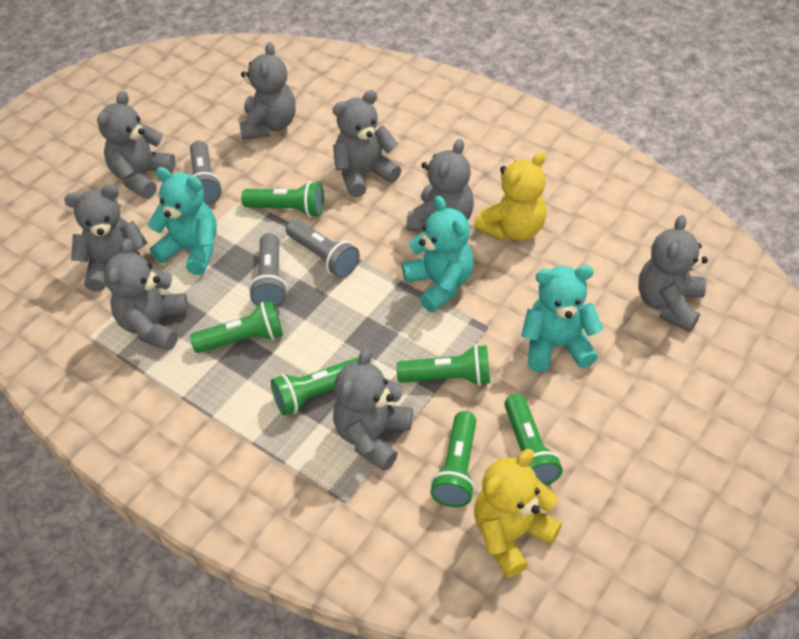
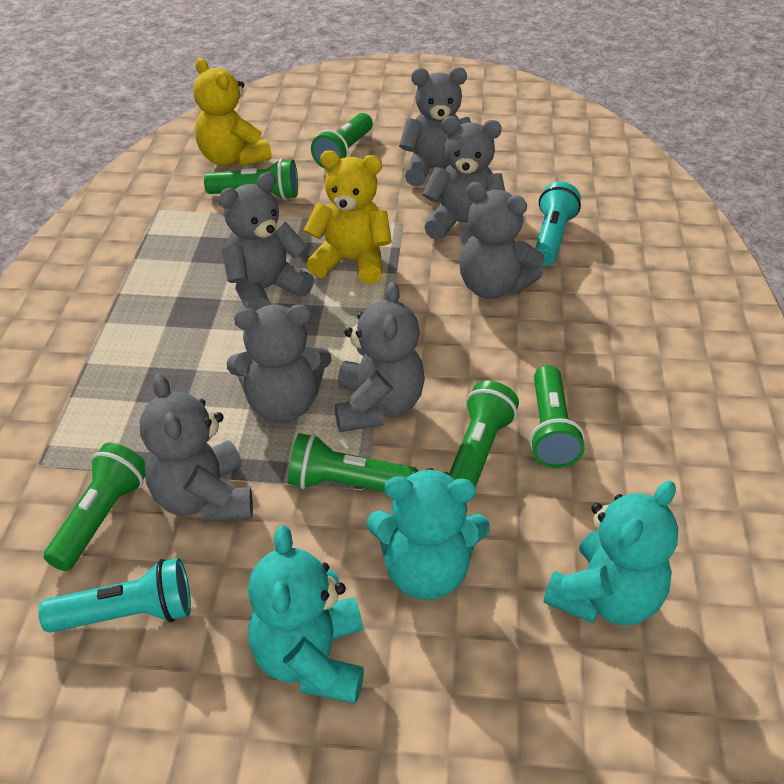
grey flashlight: [190,140,222,205] [249,233,288,308] [286,219,360,278] = 3 -> none = 0
grey teddy bear: [64,185,147,292] [97,91,175,199] [104,238,188,351] [239,42,296,140] [333,90,401,197] [333,347,413,471] [406,139,474,232] [638,215,708,332] = 8 -> [140,374,253,522] [218,172,314,311] [227,304,331,423] [335,282,425,432] [399,67,471,186] [422,116,505,240] [459,182,544,299] = 7
turquoise flashlight: none = 0 -> [38,558,191,632] [536,182,581,266] = 2

